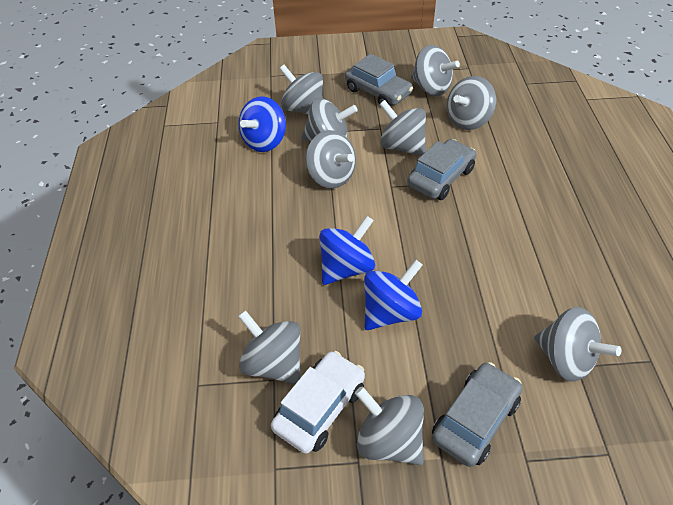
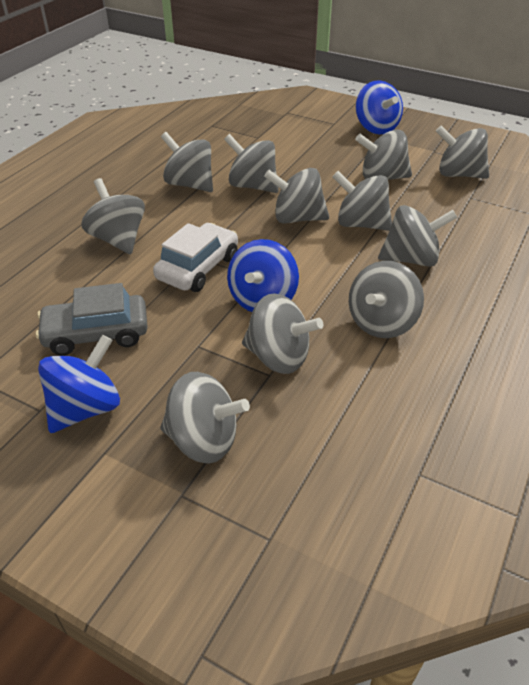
grey car: [345,54,413,106] [407,139,476,200] [432,362,522,467] = 3 -> [36,283,148,356] = 1
grey spinning top: [238,310,300,384] [279,65,323,114] [301,98,358,142] [306,130,356,188] [355,386,424,465] [379,100,426,156] [411,45,460,96] [447,76,496,130] [534,307,621,382] = 9 -> [81,178,145,254] [160,372,250,463] [161,132,213,192] [224,134,279,193] [242,293,323,374] [264,168,329,224] [332,171,392,231] [349,261,424,338] [355,130,412,180] [378,205,457,267] [436,125,489,179] = 11

